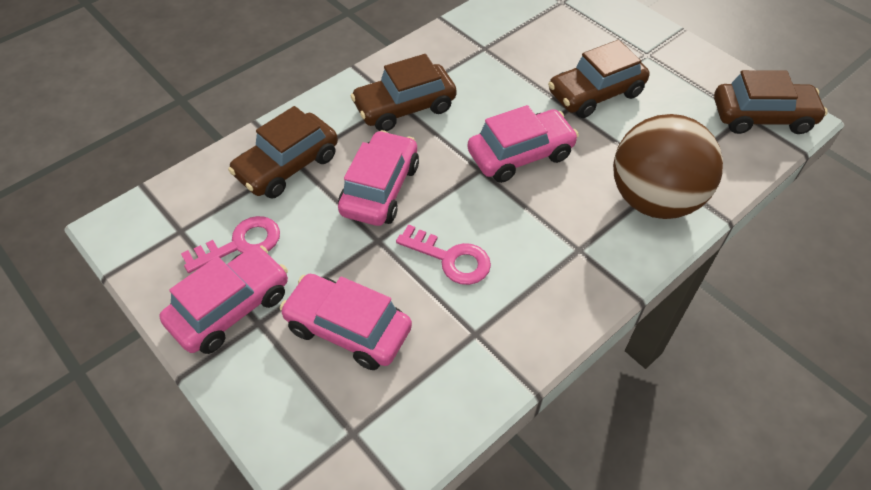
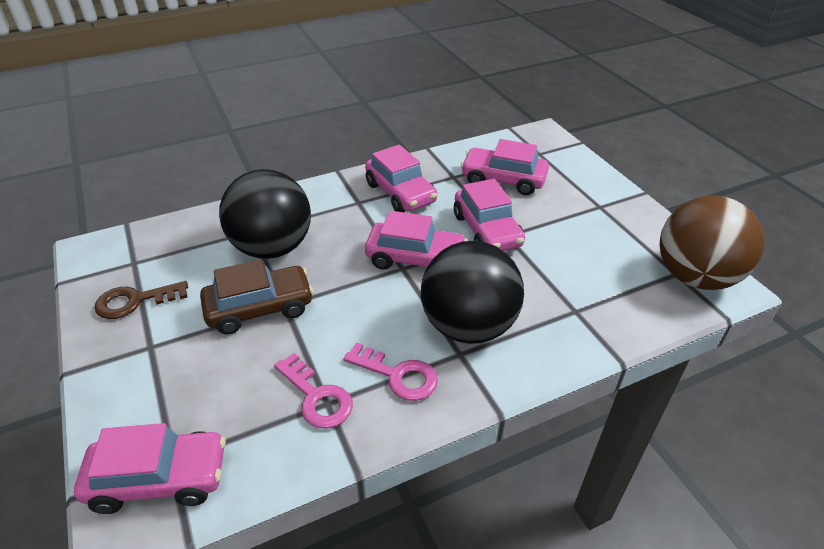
black ball: none = 0 -> [219,169,311,259] [421,241,524,344] = 2
brown car: [228,106,338,199] [350,54,457,131] [548,40,650,118] [714,70,828,134] = 4 -> [200,259,313,334] = 1
brown key: none = 0 -> [94,281,188,319] = 1
pink car: [160,246,288,354] [280,274,412,370] [338,130,419,226] [467,105,579,183] = 4 -> [74,423,226,514] [365,145,437,212] [365,211,467,270] [454,179,525,251] [461,139,549,195] = 5

